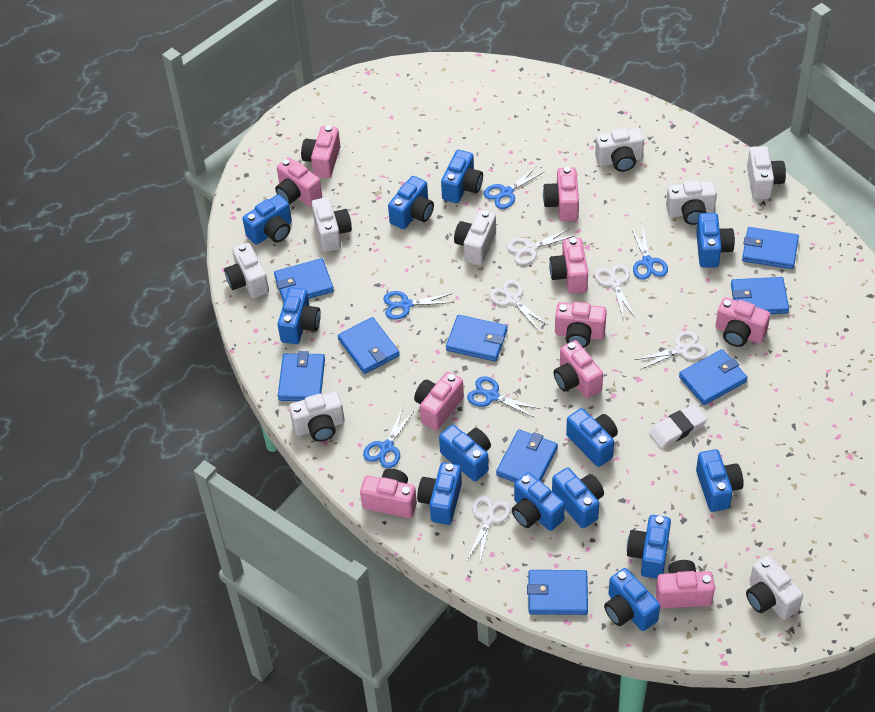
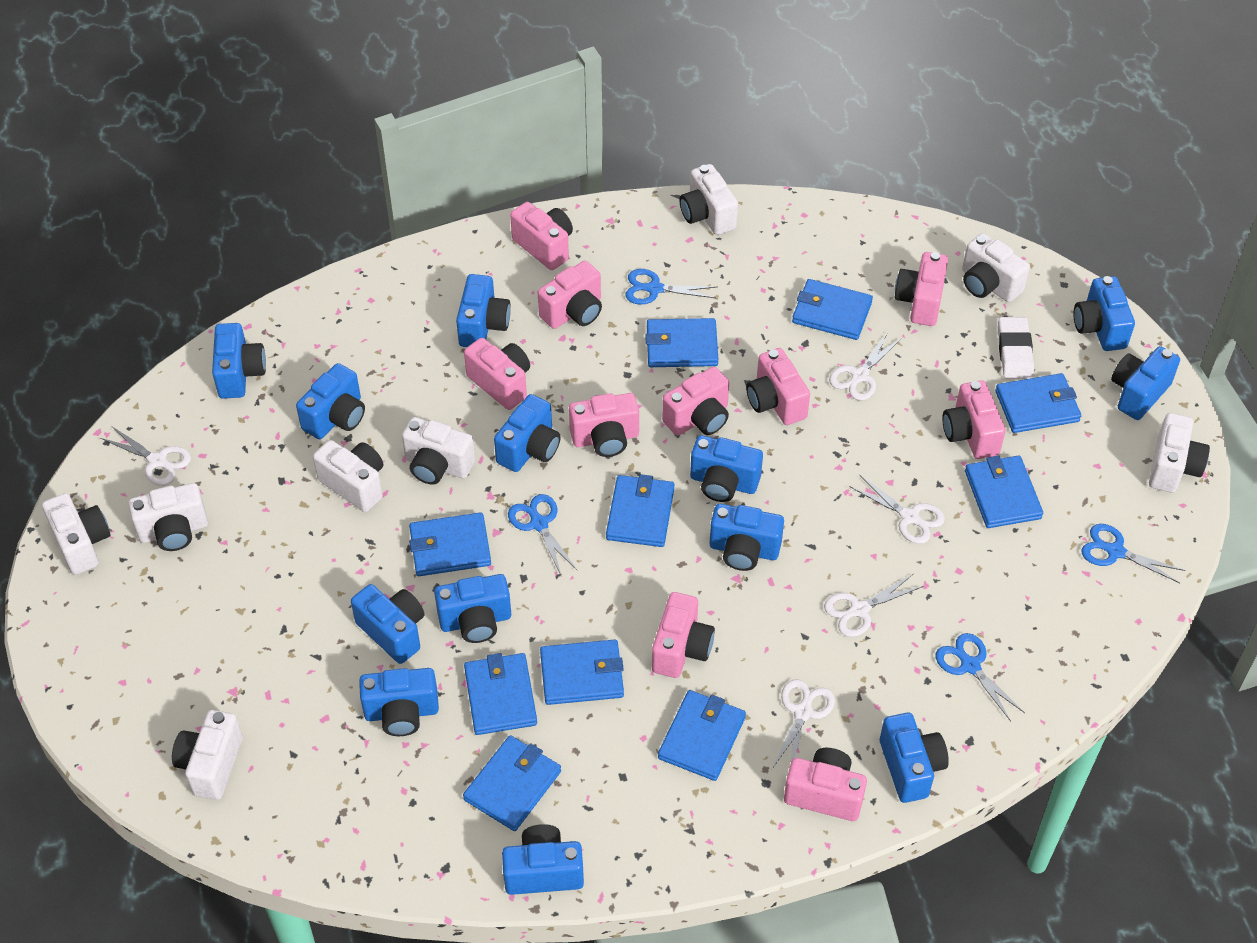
blue scissors: [363,408,415,468] [383,291,454,320] [467,376,540,418] [484,166,544,209] [631,225,668,280] = 5 -> [508,494,578,577] [625,269,717,305] [935,633,1025,721] [1081,524,1185,583] = 4
blue wallet: [274,258,334,302] [278,351,325,401] [338,317,400,374] [446,315,508,361] [496,429,558,482] [527,570,588,615] [679,349,748,405] [731,277,789,314] [742,227,799,269] = 9 -> [409,512,491,576] [463,735,561,831] [464,653,537,735] [540,639,624,705] [606,474,675,547] [645,318,718,367] [658,690,746,781] [792,279,873,340] [965,455,1043,528] [995,373,1081,433] = 10

